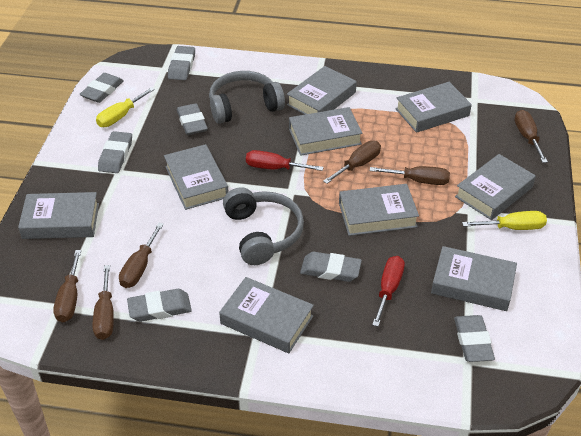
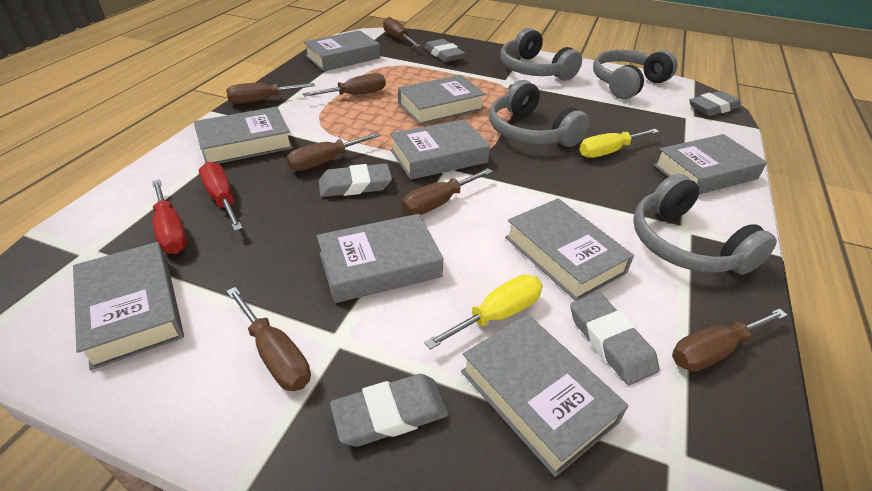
brown screwdriver: [53,250,81,322] [93,265,114,340] [119,223,164,288] [323,141,381,184] [370,166,450,185] [514,110,548,163] = 6 -> [226,83,315,104] [227,287,311,391] [286,132,381,171] [303,73,386,97] [383,17,421,47] [402,168,493,215] [672,308,787,372] = 7
grey eraser: [79,73,124,103] [98,131,132,173] [127,289,192,322] [168,46,195,80] [177,103,208,135] [300,252,362,282] [454,315,495,362] = 7 -> [319,164,392,197] [330,374,449,447] [424,39,465,62] [570,293,659,385] [689,91,741,116] = 5
grey headphones: [209,71,285,124] [223,187,304,265] = 2 -> [489,80,590,147] [500,28,582,80] [593,50,678,99] [633,174,777,275] = 4

